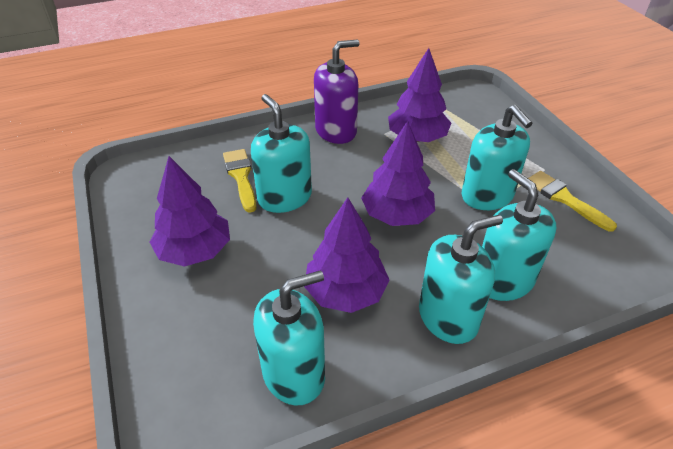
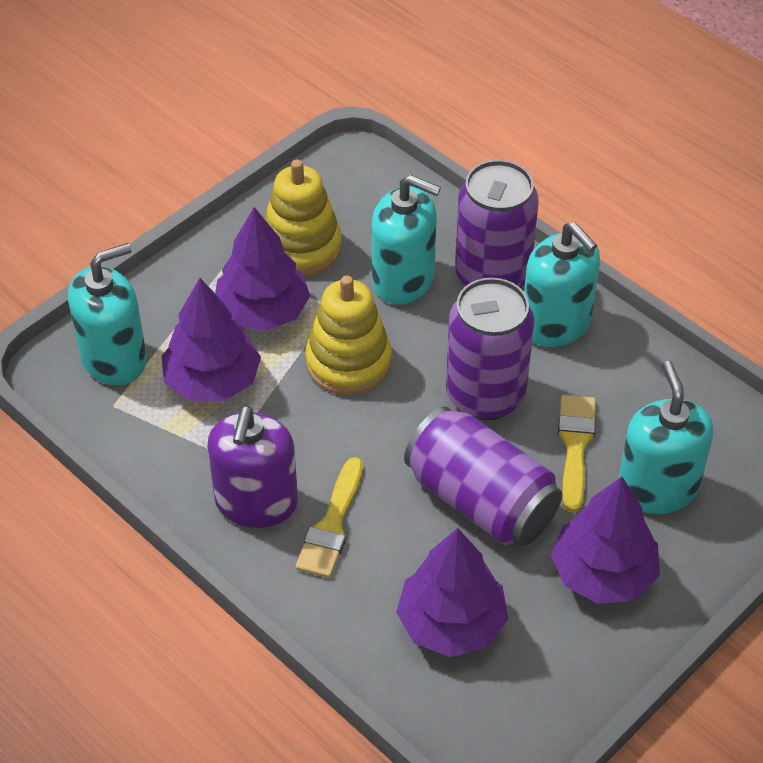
purple can: none = 0 -> [404,407,562,546] [446,278,534,420] [455,160,539,288] = 3
turquoise soap dispenser: [251,94,312,213] [253,270,325,406] [419,215,503,344] [461,105,532,210] [482,169,556,301] = 5 -> [68,243,147,386] [371,175,441,304] [524,222,600,347] [618,361,714,514] = 4
yellow stacking toy: none = 0 -> [265,160,342,277] [305,275,392,395] = 2

